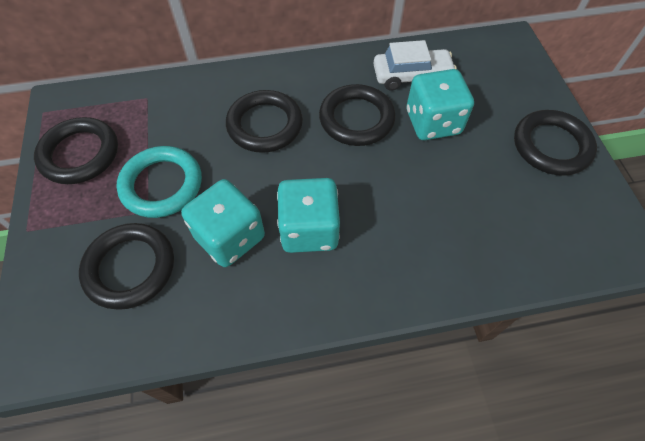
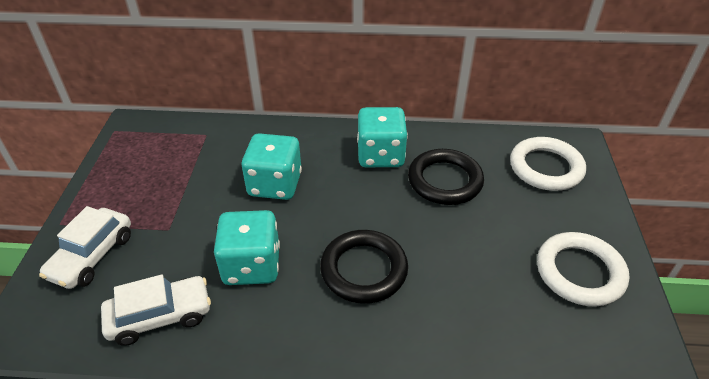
black ring: [34,117,118,184] [79,223,174,310] [226,90,303,153] [319,84,396,146] [514,110,597,176] = 5 -> [320,230,408,304] [408,149,484,205] = 2
turquoise ring: [116,146,202,218] = 1 -> none = 0
white car: [373,40,457,91] = 1 -> [39,206,131,289] [101,274,211,346] = 2
white ring: none = 0 -> [510,137,586,191] [537,232,629,307] = 2

